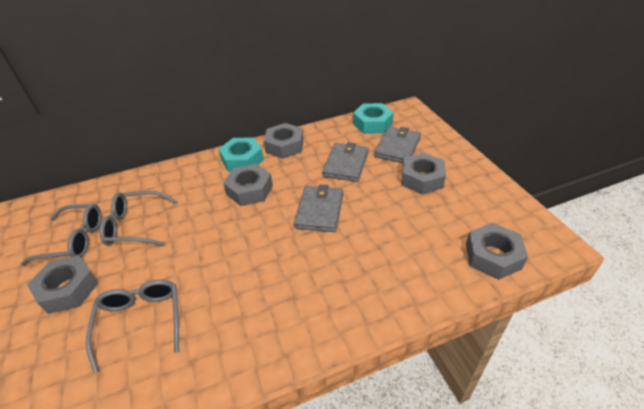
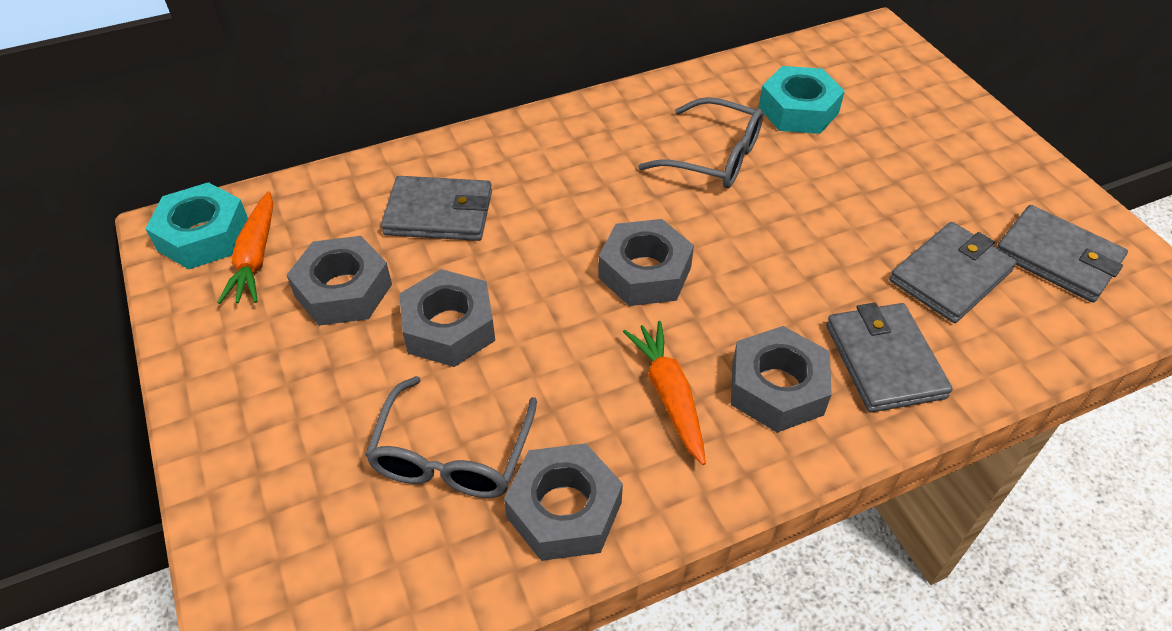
grey glasses: [21,204,102,266] [86,280,179,373] [99,191,178,246] = 3 -> [365,376,537,498] [638,97,763,188] = 2
grey wallet: [294,185,343,232] [322,142,369,182] [374,127,421,163] = 3 -> [381,176,492,241] [826,303,953,413] [889,222,1017,323] [997,205,1128,303] = 4
orange carrot: none = 0 -> [217,191,273,304] [623,321,706,465] = 2

